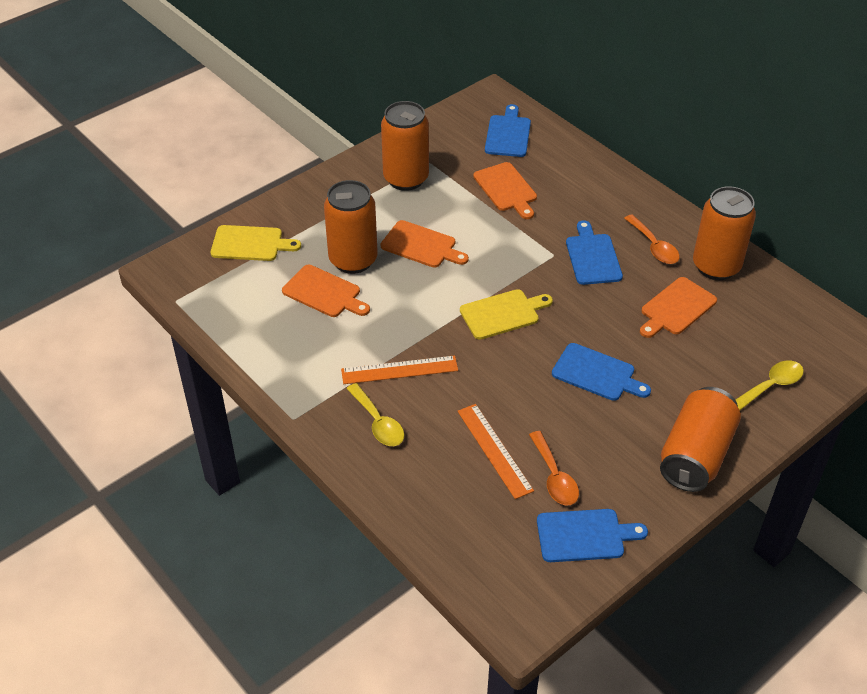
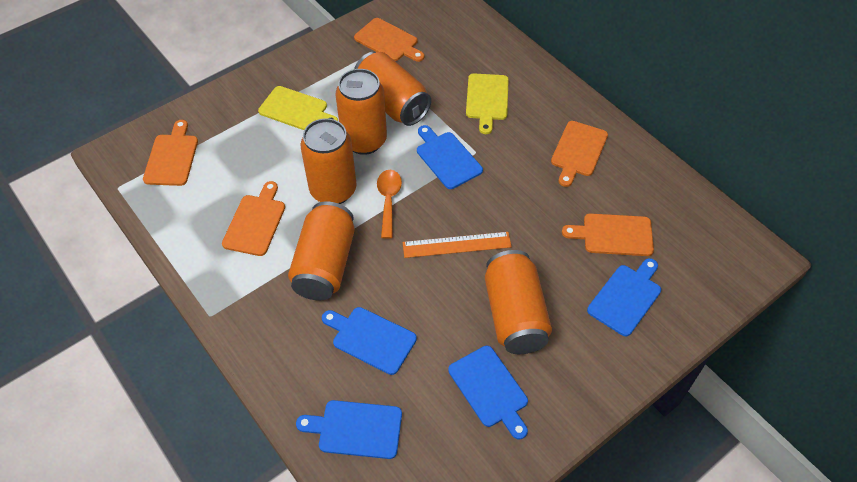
blue cutting board: [485,104,531,157] [537,509,648,562] [552,343,651,401] [566,220,623,285] = 4 -> [296,400,402,459] [322,307,417,375] [417,125,483,189] [448,346,528,440] [587,258,661,336] = 5
orange can: [324,180,378,274] [381,101,429,191] [660,387,741,492] [693,186,756,280] = 4 -> [288,202,355,300] [301,118,357,204] [336,69,387,155] [354,52,431,126] [485,250,552,354] = 5
orange cutting board: [282,265,370,317] [381,220,469,268] [473,162,537,219] [640,277,717,338] = 4 -> [143,120,198,186] [222,181,285,256] [354,18,424,62] [551,121,608,187] [562,213,654,256] = 5
orange ruler: [341,356,458,384] [457,404,534,499] = 2 -> [403,232,512,258] = 1
orange spoon: [529,431,579,505] [624,214,680,264] = 2 -> [377,170,402,239] = 1
yellow spoon: [346,383,404,446] [735,361,804,410] = 2 -> none = 0

